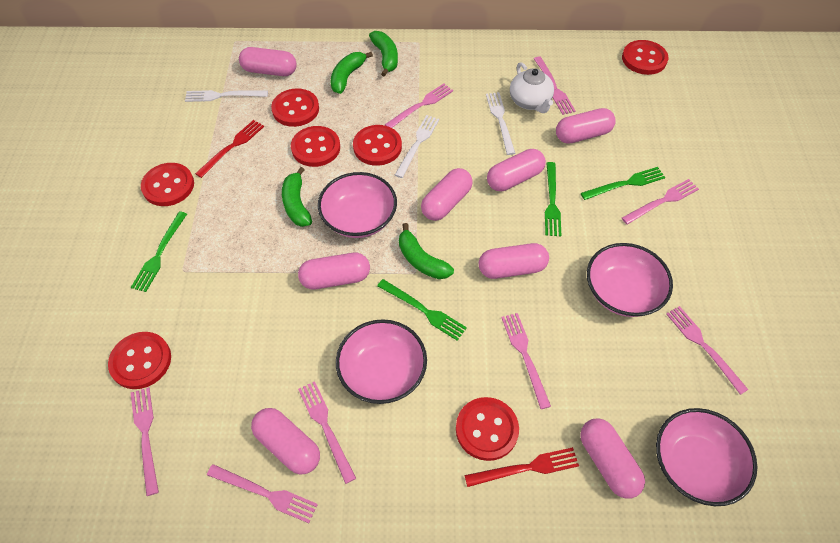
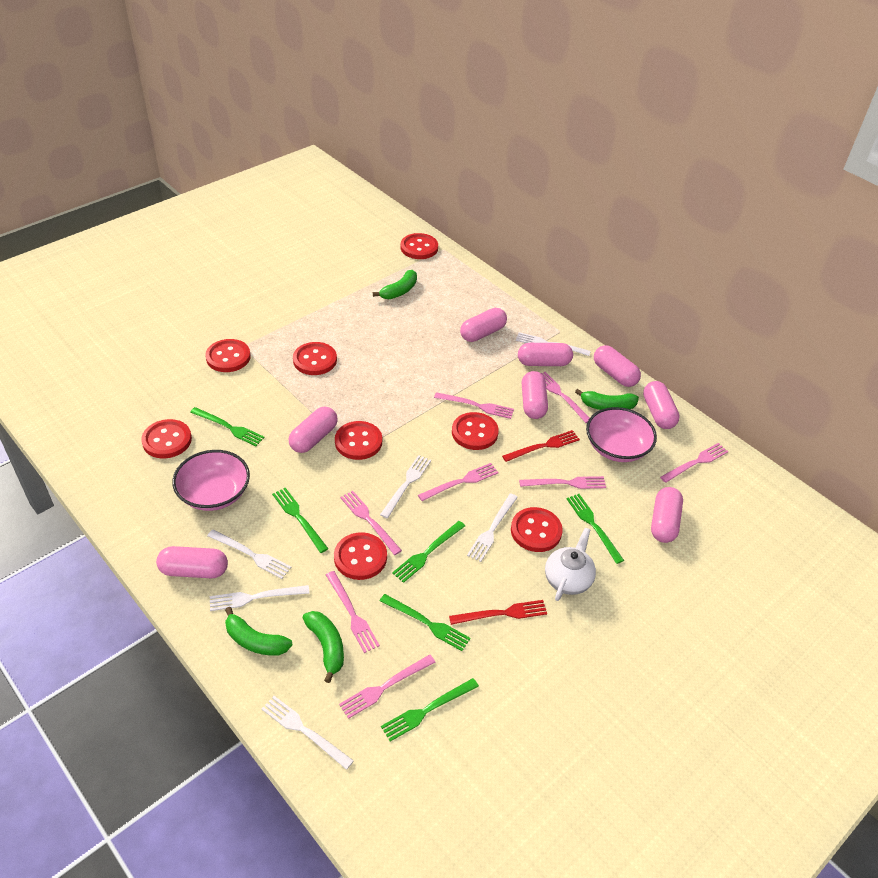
green fork: [131,211,187,292] [377,279,467,341] [545,162,562,236] [581,167,665,200] = 4 -> [190,407,265,446] [272,487,328,553] [380,594,471,651] [381,678,479,741] [392,521,465,583] [566,494,624,564] = 6
pink bowl: [318,172,397,238] [336,319,427,404] [587,243,673,317] [656,408,757,506] = 4 -> [172,450,250,511] [586,407,657,462] = 2
red button: [108,332,171,389] [141,163,194,206] [271,88,319,127] [291,126,340,167] [353,125,402,166] [456,397,519,461] [622,40,668,75] = 7 -> [141,419,192,458] [205,339,251,372] [293,342,337,375] [334,532,387,580] [335,421,382,460] [401,233,438,259] [452,412,499,450] [511,507,563,552] = 8
white fork: [185,90,268,102] [395,115,439,178] [486,92,515,155] = 3 -> [207,530,291,579] [210,585,310,611] [262,696,354,770] [380,455,431,518] [467,493,518,562] [516,332,591,356] = 6

